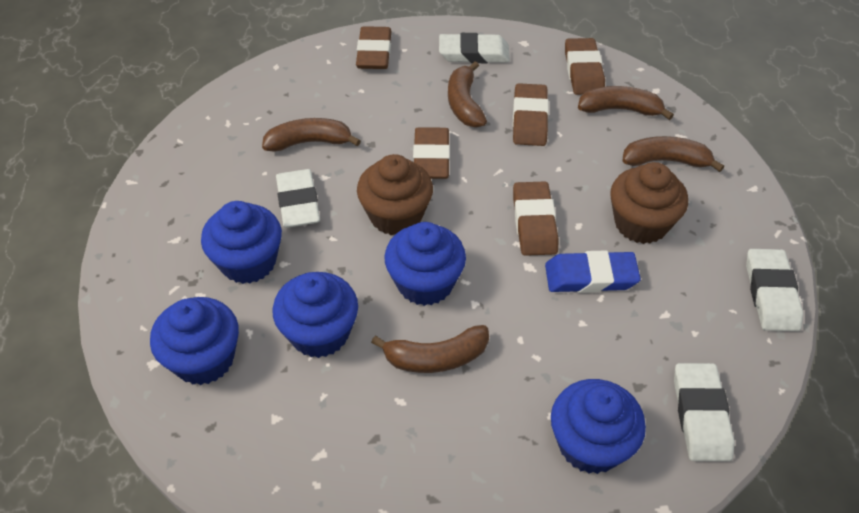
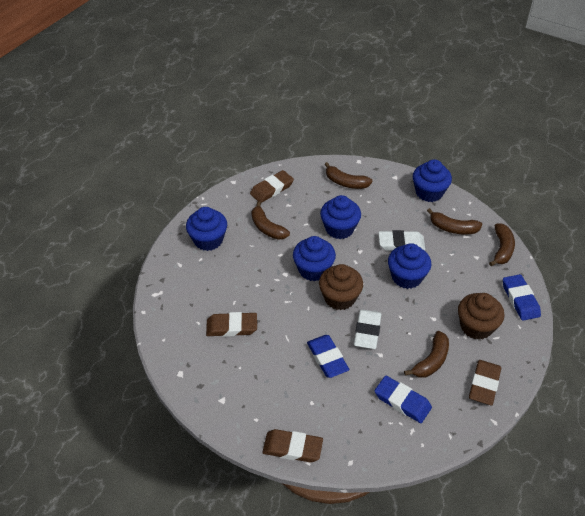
blue eraser: [545,250,641,293] = 1 -> [307,335,349,378] [375,376,432,423] [503,274,541,321] = 3
brown eraser: [356,26,391,69] [413,127,450,179] [513,83,549,146] [513,181,558,256] [565,38,605,95] = 5 -> [206,312,257,337] [250,170,294,203] [263,429,323,462] [469,360,501,405] = 4
white eraser: [276,169,320,228] [439,33,510,63] [674,363,735,461] [746,249,803,331] = 4 -> [354,310,382,349] [378,230,425,251] = 2

